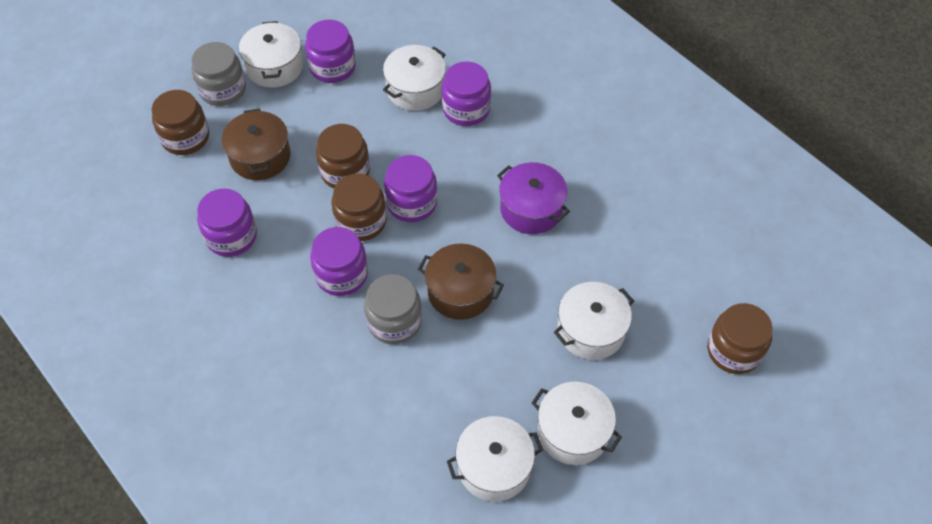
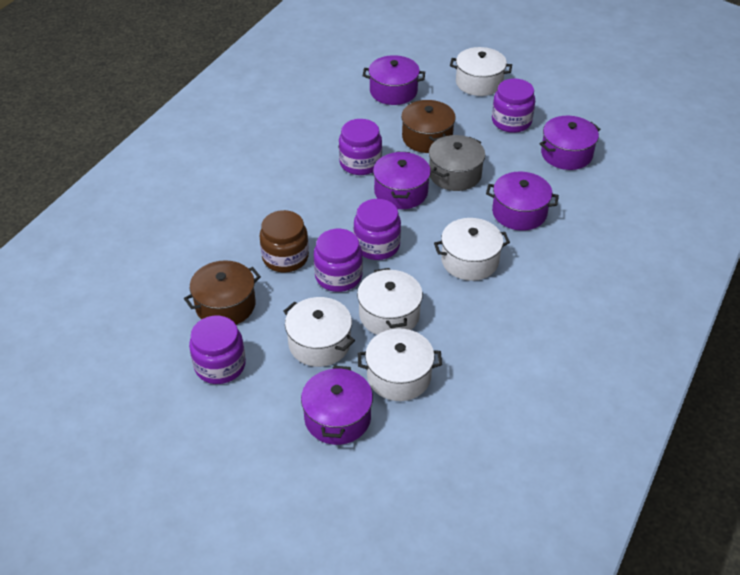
brown jar: [151,90,209,155] [316,124,370,188] [331,173,387,241] [707,303,773,374] = 4 -> [260,210,309,272] = 1
grey jar: [192,42,246,106] [364,274,422,344] = 2 -> none = 0
grey pot: none = 0 -> [429,135,485,191] = 1
purple pot: [497,162,570,234] = 1 -> [301,366,373,445] [363,55,425,105] [373,152,431,209] [486,172,559,231] [540,116,600,170] = 5

